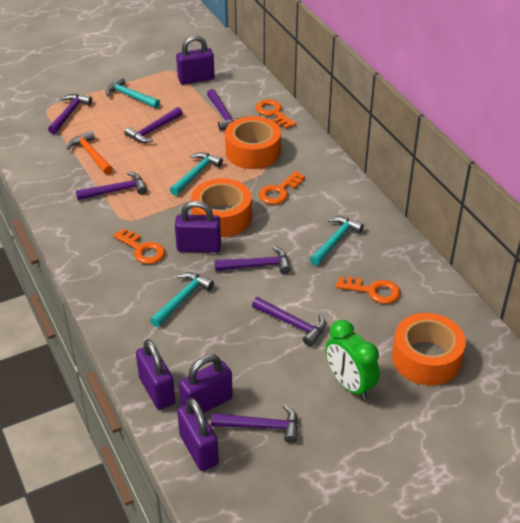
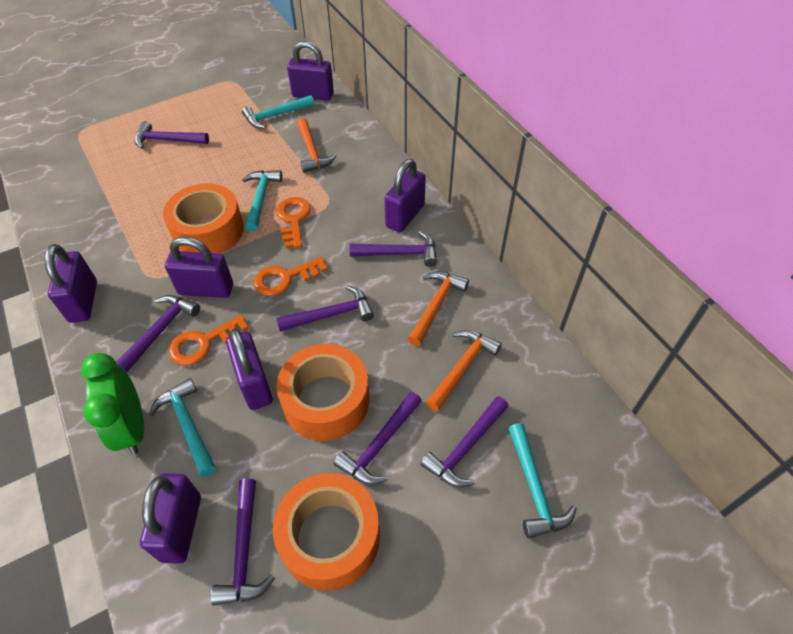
orange hammer: [67,131,113,174] = 1 -> [297,118,336,173] [408,271,469,346] [426,330,502,411] = 3
orange key: [113,229,165,264] [256,99,296,129] [259,171,305,205] [336,276,401,304] = 4 -> [169,314,249,365] [253,257,327,296] [276,197,311,248] = 3
purple padlock: [136,339,175,410] [175,201,221,253] [176,35,214,85] [177,398,219,471] [179,354,233,413] = 5 -> [44,244,97,323] [140,473,201,564] [165,237,233,298] [226,328,273,410] [287,41,334,101] [384,159,426,232] = 6

